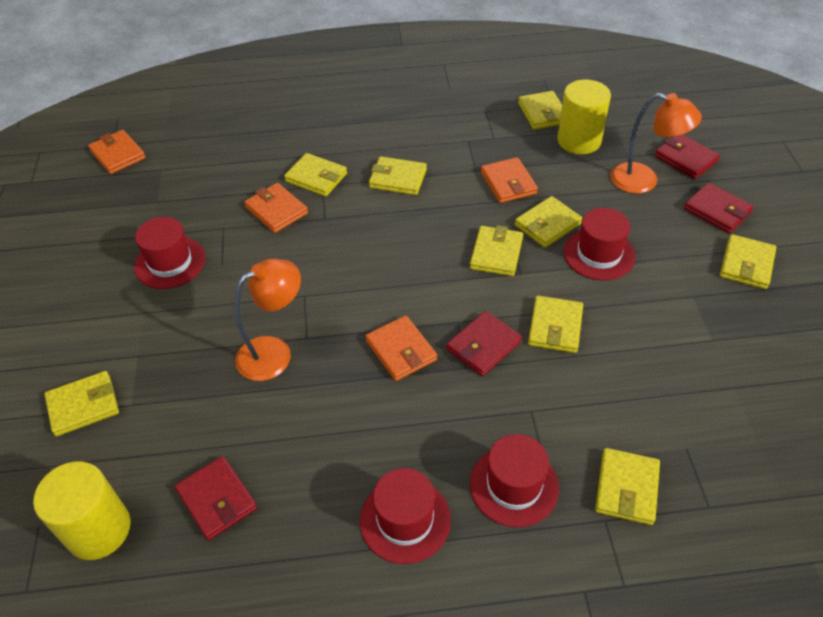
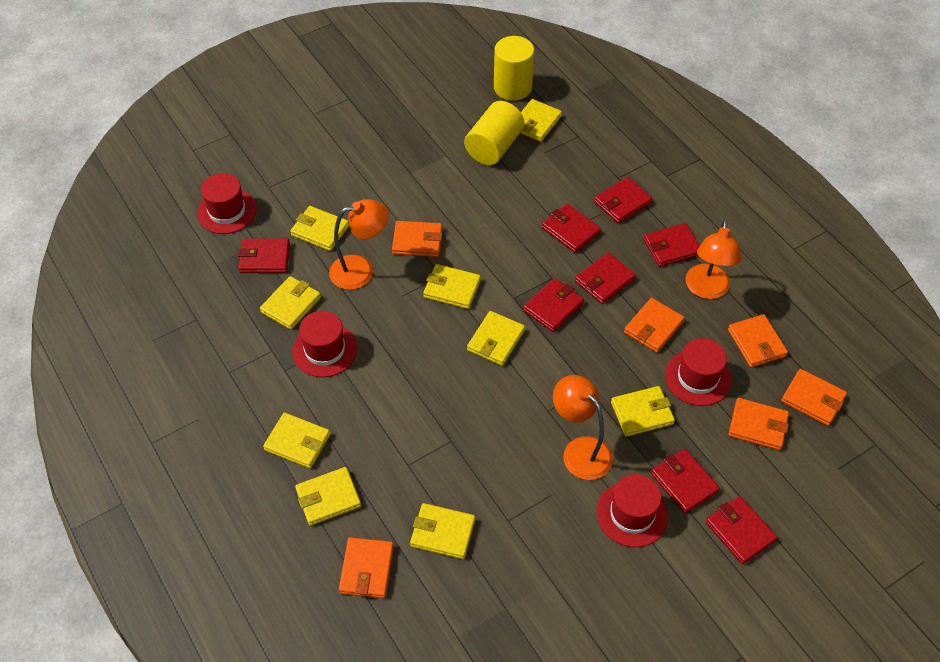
orange lamp: [235,258,301,381] [610,93,702,194] = 2 -> [329,199,389,290] [553,375,613,480] [686,219,742,299] = 3
orange wallet: [88,130,146,174] [244,183,308,233] [365,315,437,381] [481,157,538,203] = 4 -> [339,537,394,598] [392,221,442,257] [624,298,684,353] [728,314,788,368] [728,398,789,450] [781,369,847,426] = 6
red wallet: [175,456,257,540] [446,311,522,376] [655,134,720,179] [684,183,754,233] = 4 -> [238,238,290,273] [523,278,584,332] [542,204,601,253] [575,252,636,304] [594,177,652,223] [643,223,700,267] [651,449,720,514] [706,496,777,564] = 8

